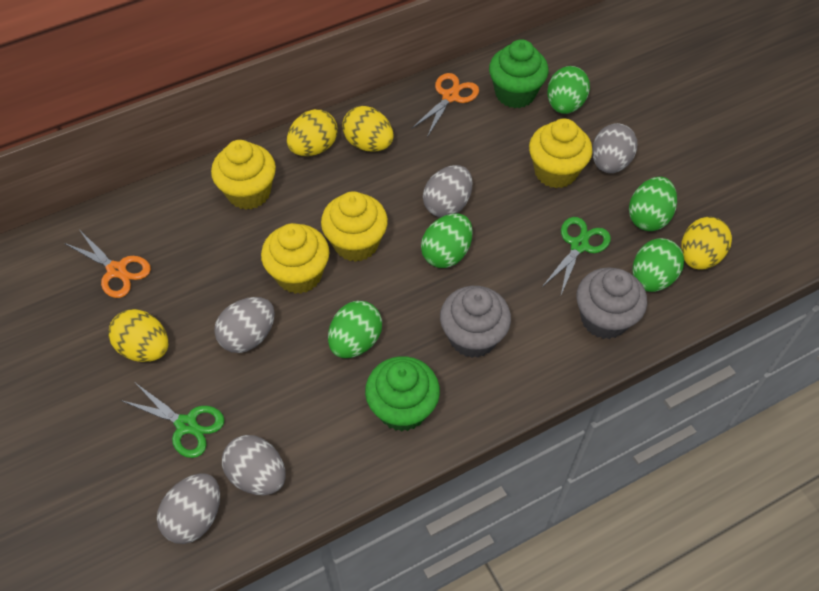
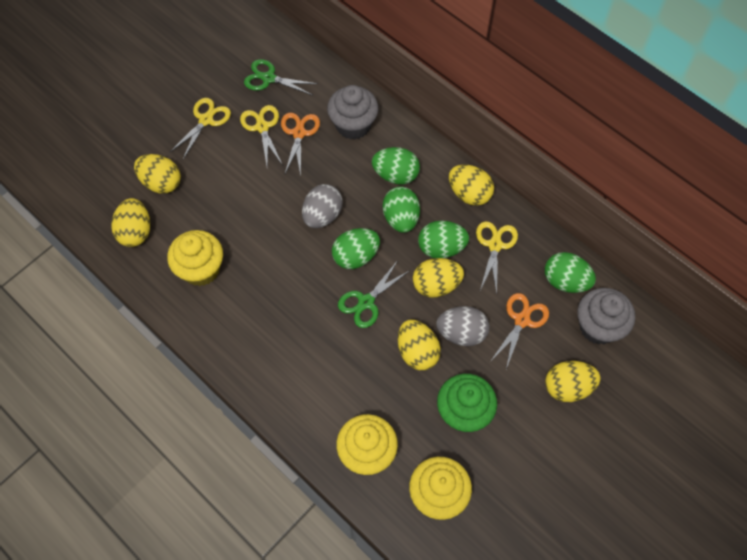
green cupcake: [365,356,440,432] [489,39,549,108] = 2 -> [437,374,497,432] = 1
grey egg: [157,474,220,544] [214,297,275,353] [222,435,286,495] [423,165,472,218] [592,123,637,173] = 5 -> [302,184,342,228] [436,306,489,346] = 2
yellow cupcake: [211,140,276,210] [261,223,329,294] [321,191,388,262] [529,119,593,188] = 4 -> [167,230,223,286] [336,414,398,475] [409,457,472,520] = 3
yellow egg: [108,309,168,362] [287,109,337,156] [342,106,394,152] [681,217,732,270] = 4 -> [111,198,150,247] [134,154,181,193] [398,320,441,370] [413,258,464,297] [449,164,494,206] [545,361,601,402] = 6
yellow scissors: none = 0 -> [170,98,231,159] [240,105,282,165] [476,221,518,294] = 3

